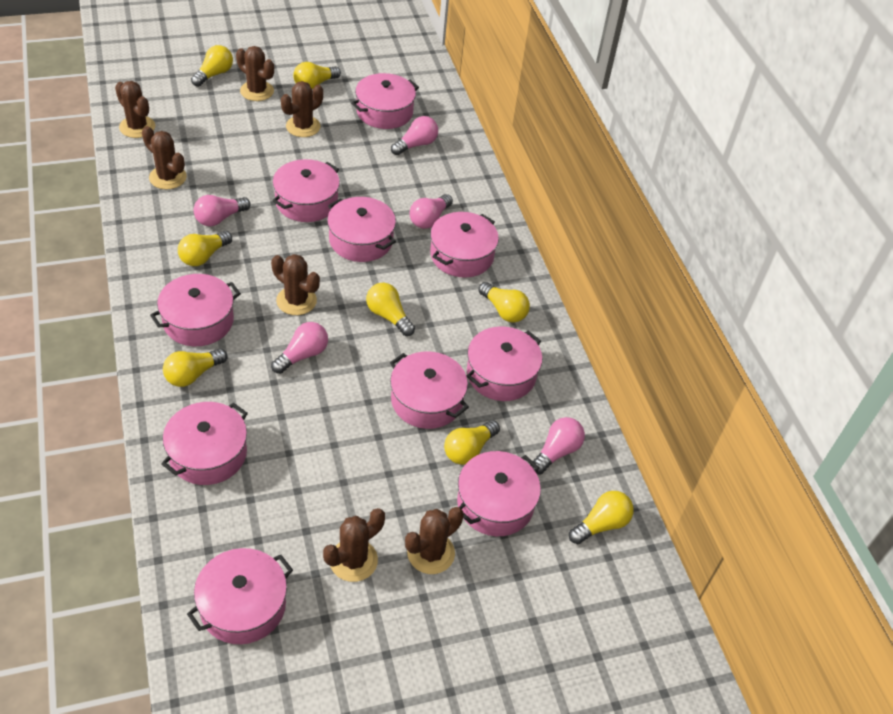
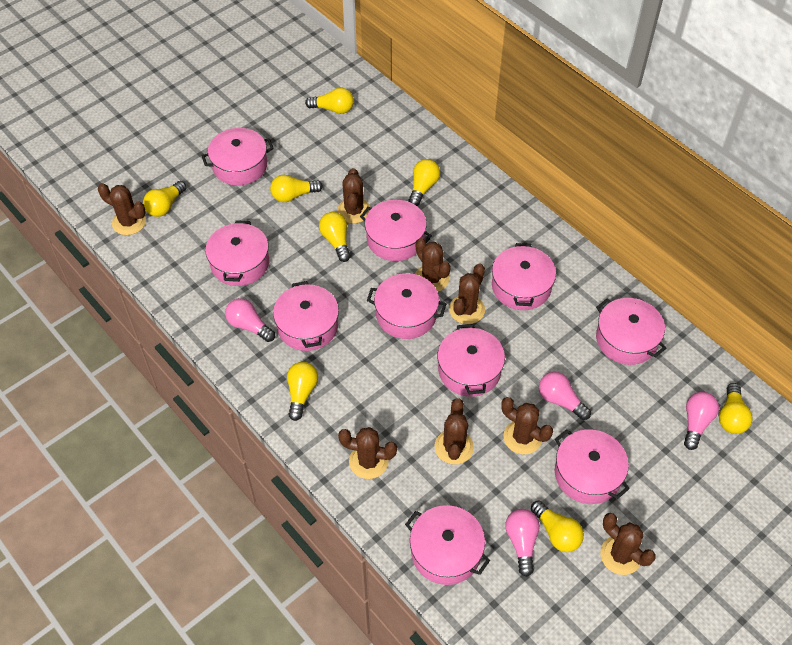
brown cactus: [115,81,155,138] [142,126,187,190] [236,46,274,101] [271,254,320,315] [281,81,323,137] [323,508,385,582] [405,507,464,574] = 7 -> [98,183,146,235] [337,168,370,224] [338,427,397,479] [415,238,451,292] [435,398,474,464] [449,264,485,324] [501,397,553,454] [600,513,656,575] = 8
pink light bulb: [194,195,251,226] [271,322,328,374] [391,116,438,155] [410,194,453,229] [530,417,585,475] = 5 -> [225,298,275,342] [505,509,540,577] [539,372,591,420] [684,392,719,450] = 4

